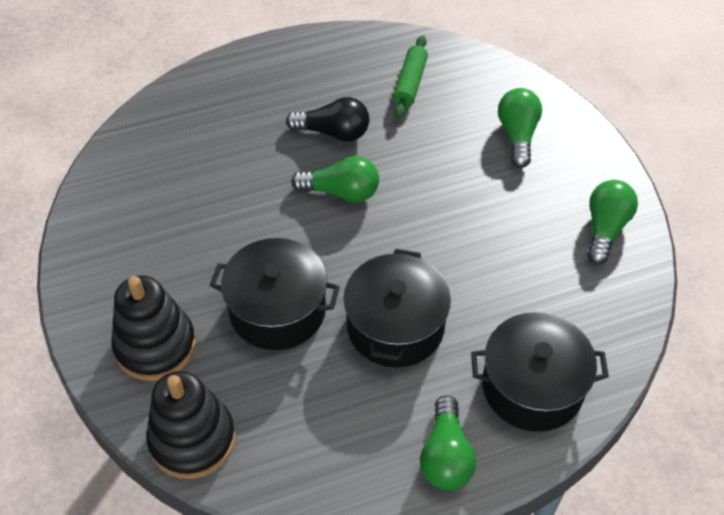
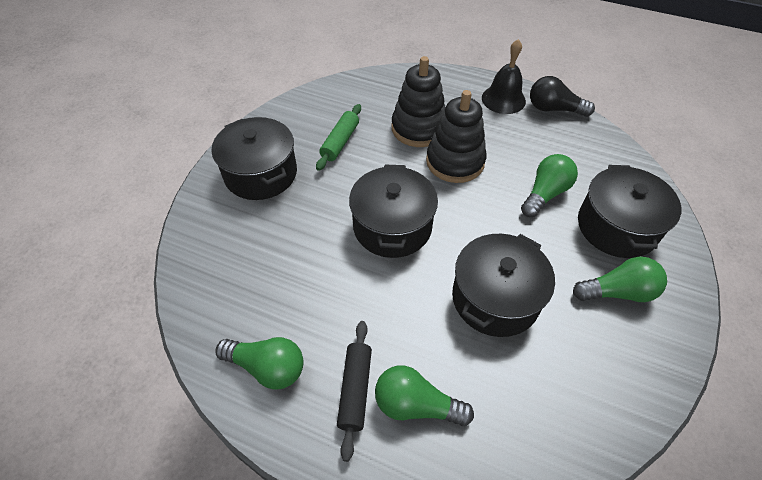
black bell: none = 0 -> [482,39,526,114] = 1
black pot: [210,238,340,350] [343,249,451,368] [471,312,609,432] = 3 -> [212,117,297,200] [349,165,438,258] [452,234,555,337] [578,165,681,258] = 4
black rolling pin: none = 0 -> [337,321,372,462] = 1

